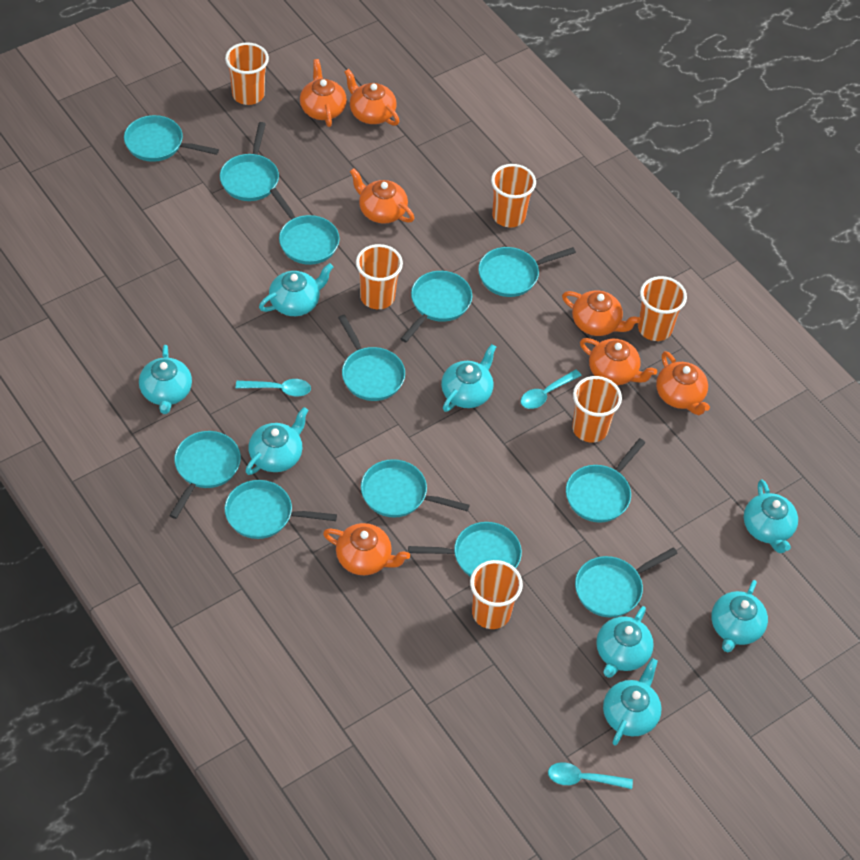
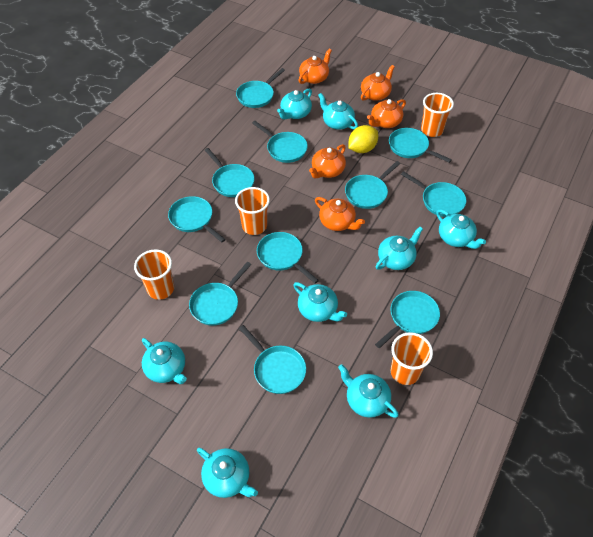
orange cup: [225,42,269,105] [356,244,403,309] [470,560,523,629] [491,164,536,227] [572,376,622,442] [638,276,687,341] = 6 -> [134,249,174,300] [235,187,270,235] [391,332,433,385] [421,93,454,137] = 4
orange teapot: [300,59,347,127] [323,523,410,575] [344,69,399,126] [350,168,414,224] [562,290,640,336] [580,338,657,385] [656,351,710,415] = 7 -> [299,49,332,84] [309,144,346,179] [315,197,365,231] [361,65,395,101] [367,99,406,128] = 5
turquoise pan: [124,115,219,162] [169,431,241,519] [220,122,279,201] [225,480,337,539] [270,188,340,265] [338,315,405,401] [361,459,470,517] [400,271,472,342] [408,522,522,577] [478,247,576,297] [566,438,645,523] [575,547,678,618] = 12 -> [168,196,226,242] [189,262,251,325] [205,148,254,197] [236,68,285,108] [239,325,306,394] [252,121,308,163] [257,232,319,284] [345,161,400,209] [375,291,440,348] [389,128,452,163] [401,171,466,217] = 11
turquoise spoon: [236,379,311,396] [521,369,582,409] [548,762,633,789] = 3 -> none = 0
yellow lemon: none = 0 -> [348,125,378,153] = 1

